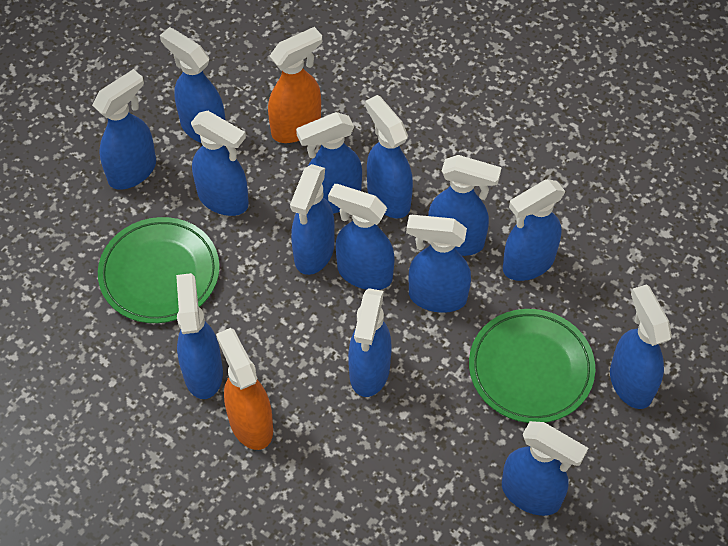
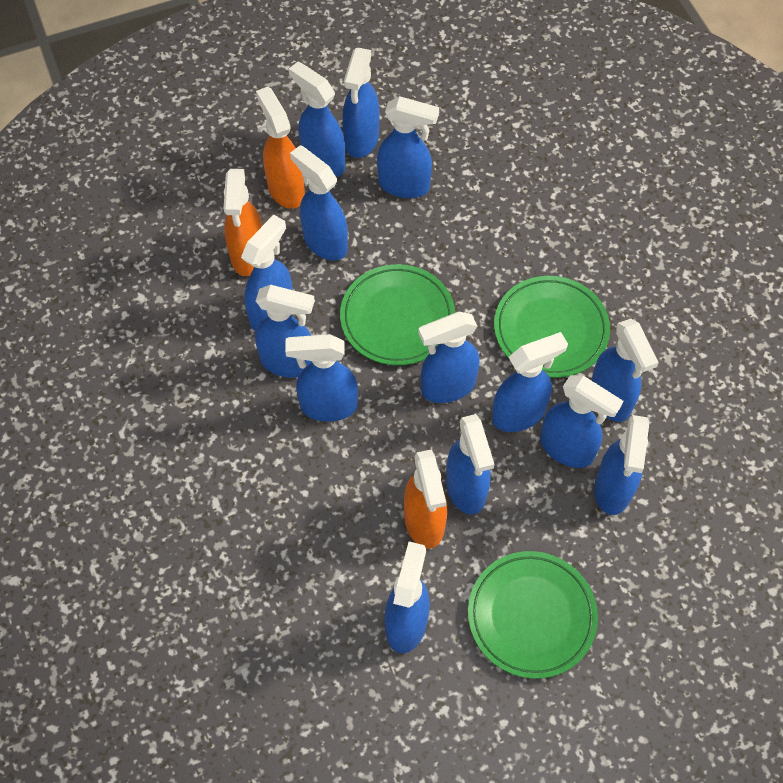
green plate: [98,217,220,323] [469,309,595,423] = 2 -> [340,264,455,365] [468,551,598,679] [494,276,610,378] = 3
orange spray bottle: [216,328,273,450] [268,27,322,143] = 2 -> [223,169,262,276] [256,87,305,209] [404,449,447,549] = 3

